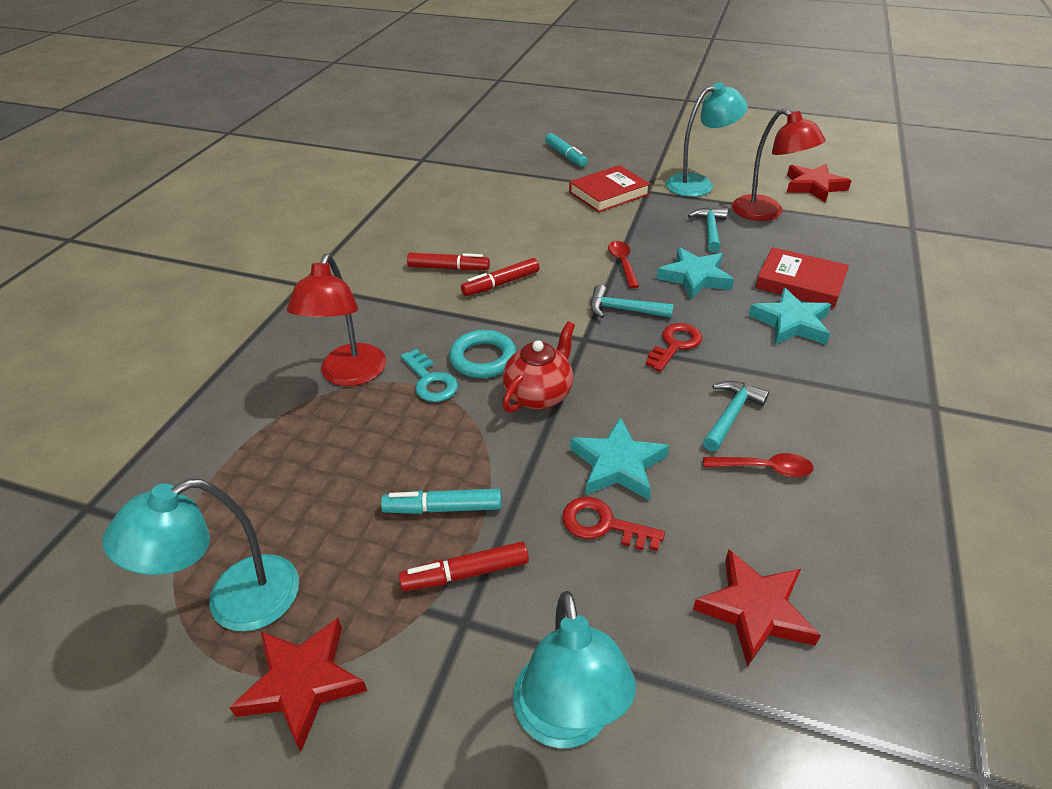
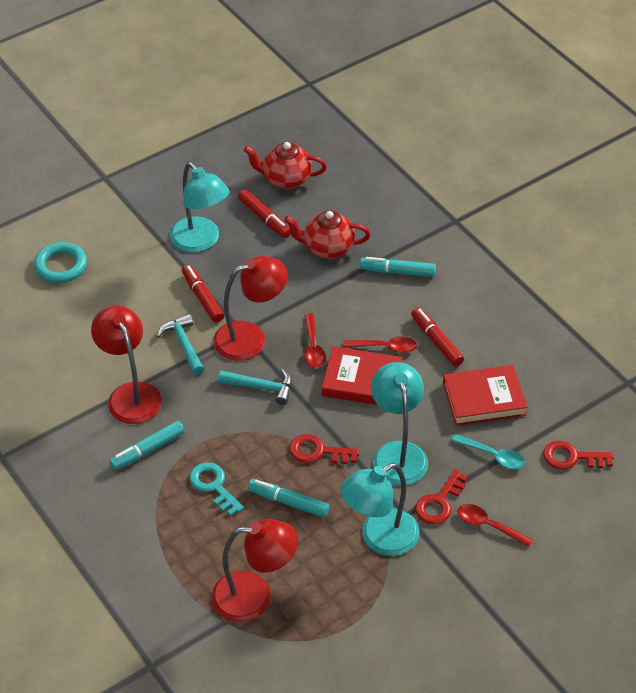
red key: [562,497,665,551] [645,323,702,372] = 2 -> [289,434,360,464] [415,470,468,524] [543,441,614,470] = 3
red lamp: [287,254,386,386] [732,109,826,221] = 2 -> [91,306,162,424] [211,519,298,622] [213,256,288,360] = 3
red spoon: [608,241,639,288] [703,453,814,477] = 2 -> [304,313,326,368] [343,336,417,353] [457,504,533,547] = 3
red star: [229,618,367,751] [693,550,821,667] [787,164,851,202] = 3 -> none = 0
red teapot: [502,321,575,413] = 1 -> [244,142,327,189] [284,211,371,259] = 2
turquoise hammer: [590,285,674,318] [688,207,728,252] [703,381,769,451] = 3 -> [157,314,204,375] [218,369,292,405] = 2
turquoise marker: [381,489,501,514] [545,133,588,167] = 2 -> [109,421,185,470] [248,479,330,518] [360,257,436,277] = 3
turquoise spoon: none = 0 -> [451,434,525,469] = 1
turquoise star: [570,417,669,500] [657,247,734,299] [748,288,831,345] = 3 -> none = 0

